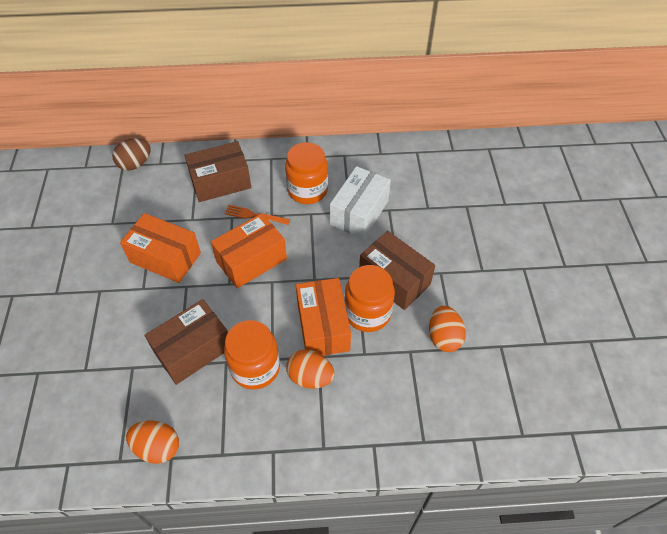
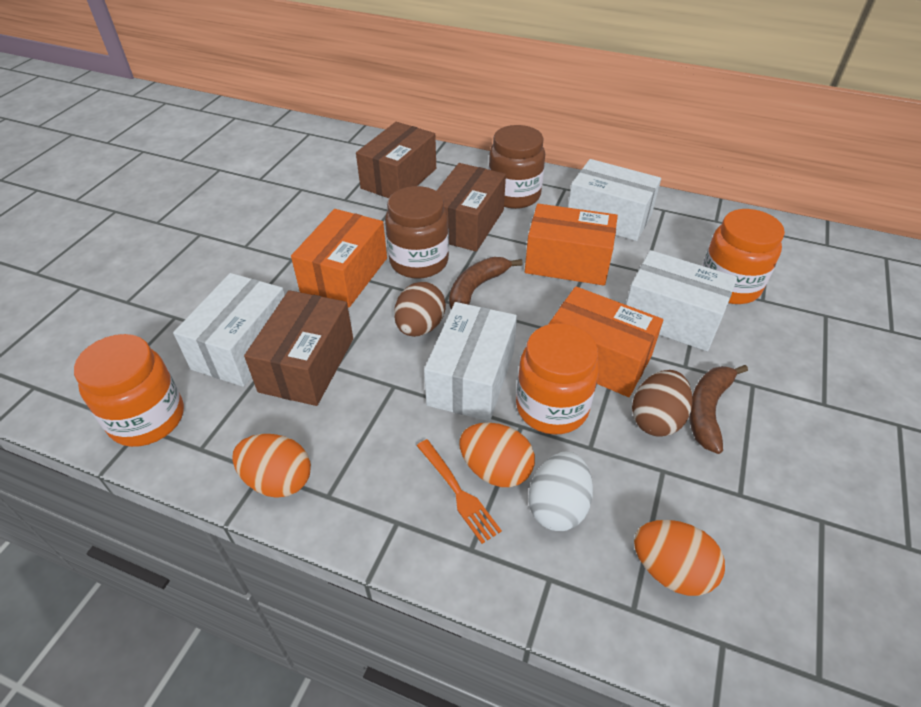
brown banana: none = 0 -> [449,257,522,309] [689,365,748,454] = 2
brown egg: [112,138,151,170] = 1 -> [394,282,446,337] [632,370,693,437] = 2
brown jar: none = 0 -> [385,186,449,279] [489,125,545,209] = 2
white box: [330,166,391,239] = 1 -> [173,273,285,387] [424,302,517,421] [568,159,661,241] [626,250,737,351] = 4
white egg: none = 0 -> [528,452,593,531] = 1

